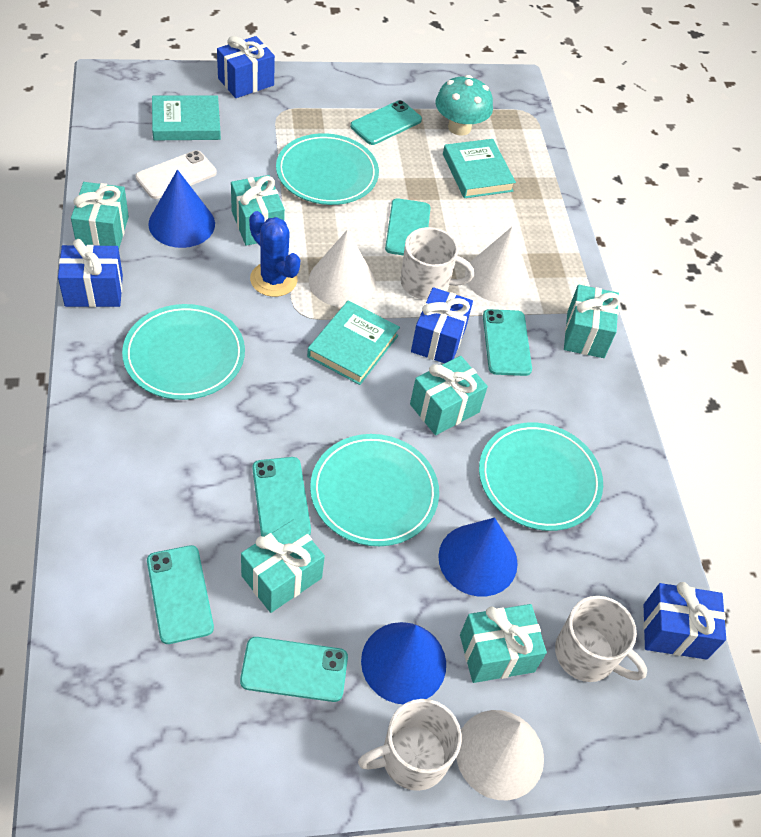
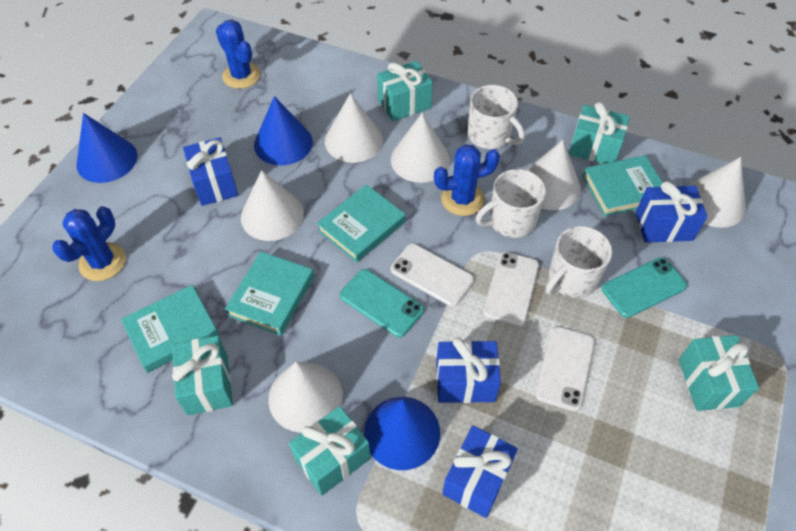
blue cactus: [249,211,300,297] = 1 -> [52,206,126,281] [216,19,261,89] [434,144,500,216] = 3
turquoise book: [152,95,221,140] [307,300,400,385] [443,139,516,198] = 3 -> [121,285,219,373] [225,251,314,336] [317,184,406,263] [583,155,663,216] = 4
turquoise gift: [71,182,129,248] [231,175,285,246] [241,519,325,613] [410,356,488,435] [460,604,547,683] [564,285,620,358] = 6 -> [172,336,233,415] [289,406,370,496] [377,61,433,121] [569,102,630,164] [679,335,759,411] = 5
turquoise mushroom: [435,75,493,135] = 1 -> none = 0
turquoise phone: [147,545,214,644] [240,637,348,702] [252,457,311,537] [350,100,422,145] [385,198,431,256] [483,309,532,376] = 6 -> [340,269,424,337] [602,257,687,318] = 2
turquoise plate: [122,304,245,400] [276,133,379,205] [310,434,439,546] [479,422,603,531] = 4 -> none = 0
white cone: [309,230,376,307] [456,710,544,800] [465,227,530,303] = 3 -> [241,170,304,241] [268,362,343,433] [325,93,383,163] [391,113,450,183] [527,140,581,210] [687,157,746,228] = 6
white phone: [135,150,217,199] = 1 -> [391,244,474,307] [483,252,540,326] [535,326,595,412] = 3

